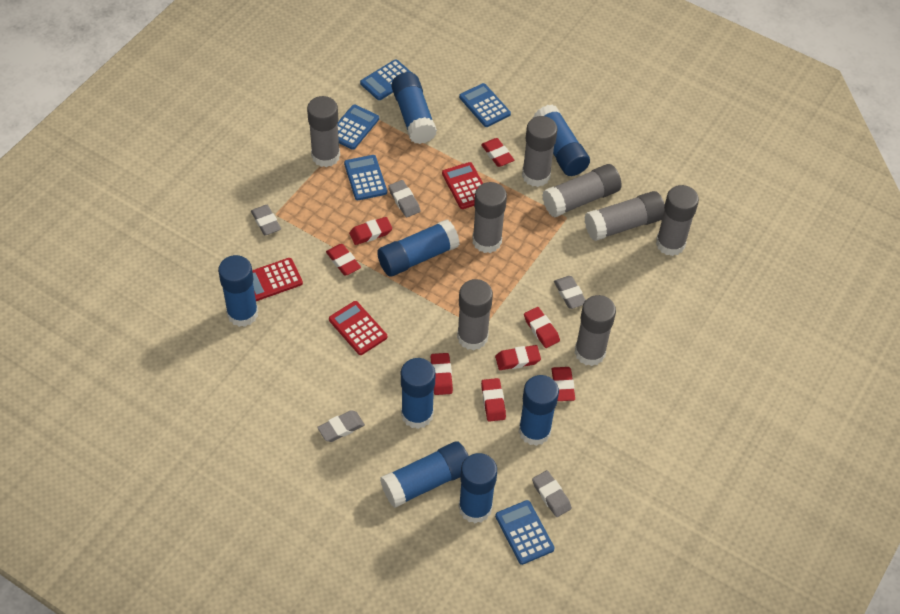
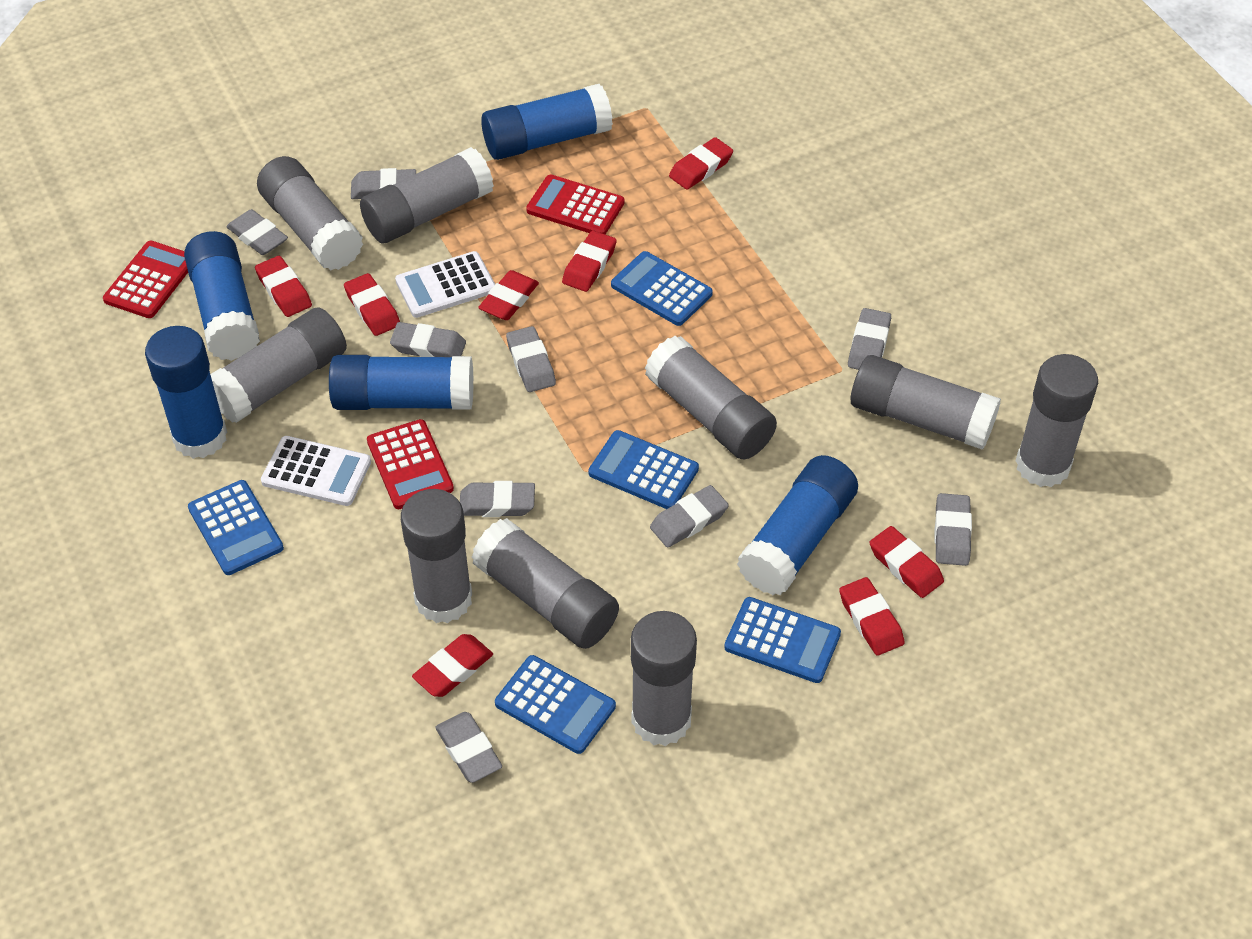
blue glue stick: [218,255,258,327] [377,220,460,277] [380,441,469,508] [392,72,437,144] [401,358,436,429] [458,453,497,524] [519,375,559,446] [533,105,590,176] = 8 -> [145,326,227,459] [184,231,260,361] [329,355,473,410] [481,84,613,160] [737,455,858,595] = 5
grey eraser: [251,205,281,235] [317,410,365,442] [388,180,420,218] [532,470,572,517] [554,276,586,309] = 5 -> [226,209,288,255] [351,168,416,199] [390,322,466,357] [436,712,502,783] [460,481,535,517] [506,326,556,392] [650,485,729,548] [848,308,891,370] [935,493,972,566] = 9
grey glue stick: [307,96,340,167] [457,279,493,350] [472,182,507,253] [522,116,558,187] [542,164,621,217] [575,295,616,366] [584,191,665,241] [656,185,699,256] = 8 -> [210,307,347,423] [257,156,363,271] [360,147,494,243] [401,489,472,623] [471,518,619,649] [631,611,697,746] [645,336,777,460] [851,355,1001,449] [1016,354,1098,487] = 9
white calculator: none = 0 -> [261,436,371,506] [395,251,495,318] = 2

